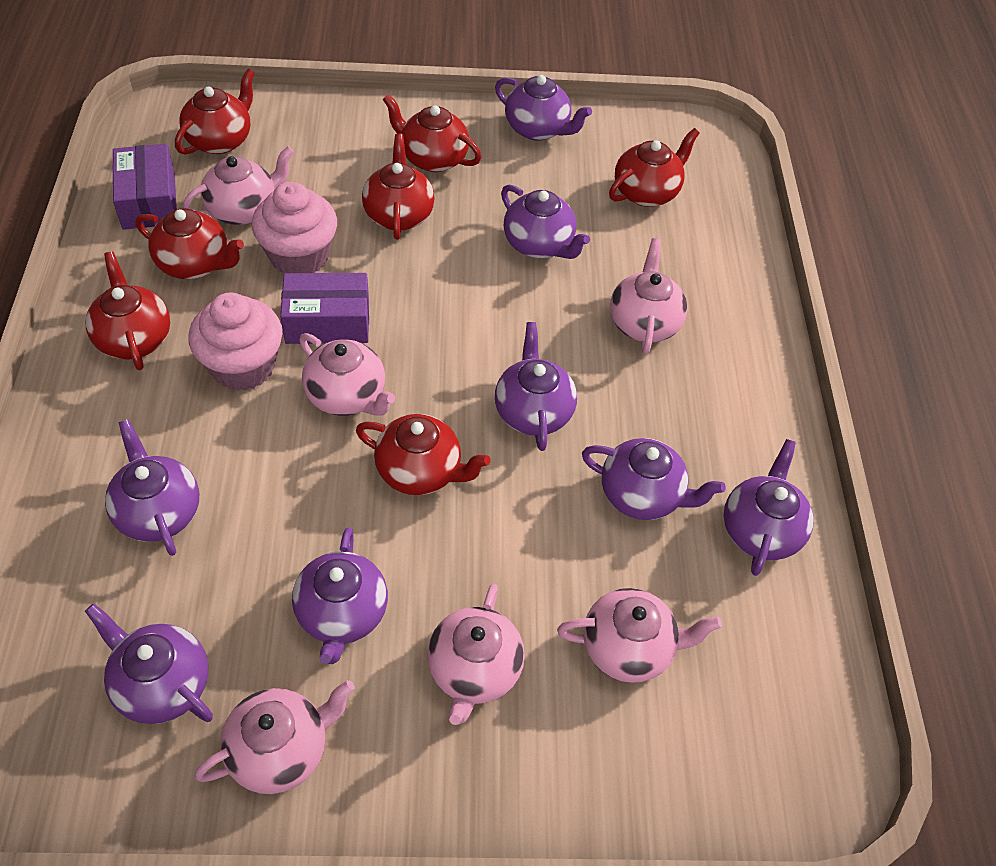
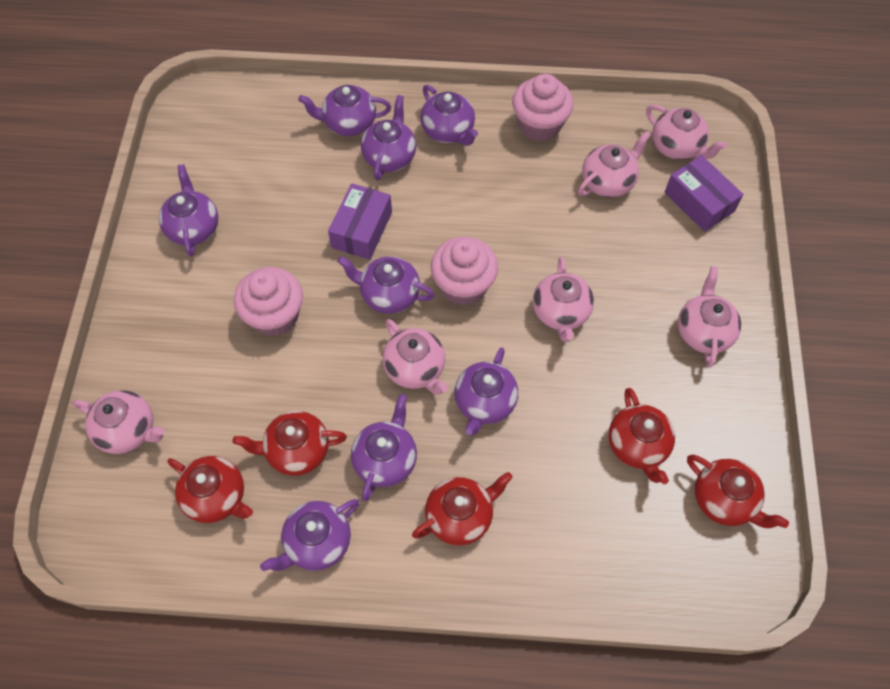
pink cupcake: [188,292,282,391] [252,182,337,273] = 2 -> [234,267,303,336] [431,237,498,305] [512,74,574,142] = 3
red teapot: [86,251,170,370] [136,208,244,279] [175,69,255,154] [356,414,490,495] [362,134,435,240] [383,94,481,172] [609,128,700,207] = 7 -> [167,456,253,523] [233,411,347,476] [412,472,513,546] [609,388,675,484] [687,454,789,528] = 5

